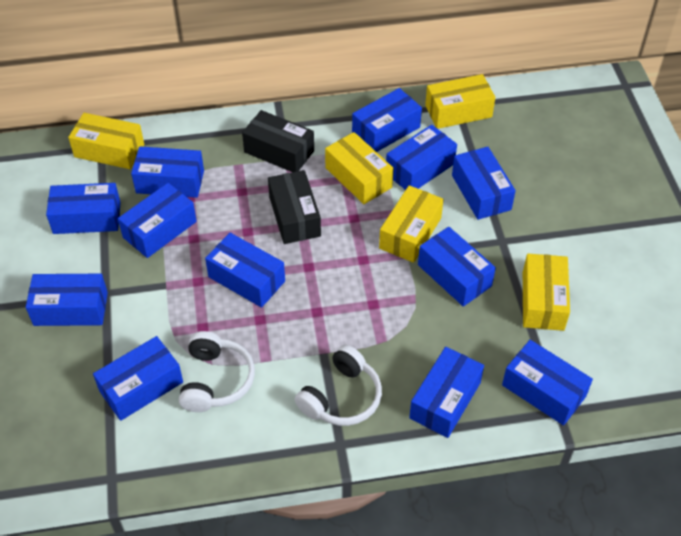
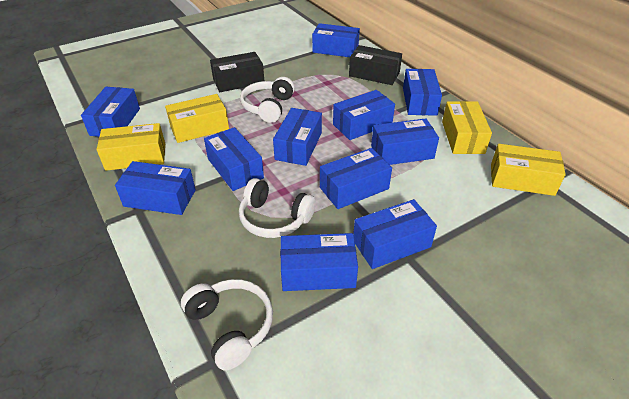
blue box: [26,274,108,326] [46,183,121,234] [93,336,183,421] [118,183,197,258] [131,146,204,198] [205,233,285,308] [352,88,422,152] [386,125,457,190] [409,347,484,438] [418,227,496,307] [452,147,516,220] [502,340,593,425] = 12 -> [81,87,140,137] [115,161,196,215] [204,127,264,191] [273,108,322,166] [280,233,358,291] [312,23,360,57] [320,148,392,209] [333,90,395,140] [353,199,437,269] [371,118,439,165] [403,69,442,116] = 11
white headphones: [179,331,255,412] [294,345,382,426] = 2 -> [181,279,273,371] [239,178,316,238] [240,77,295,123] = 3
yellow box: [68,113,144,169] [325,132,394,204] [379,185,444,263] [425,74,495,129] [523,254,570,331] = 5 -> [97,123,165,171] [165,94,229,143] [442,101,492,154] [491,144,566,196] = 4

